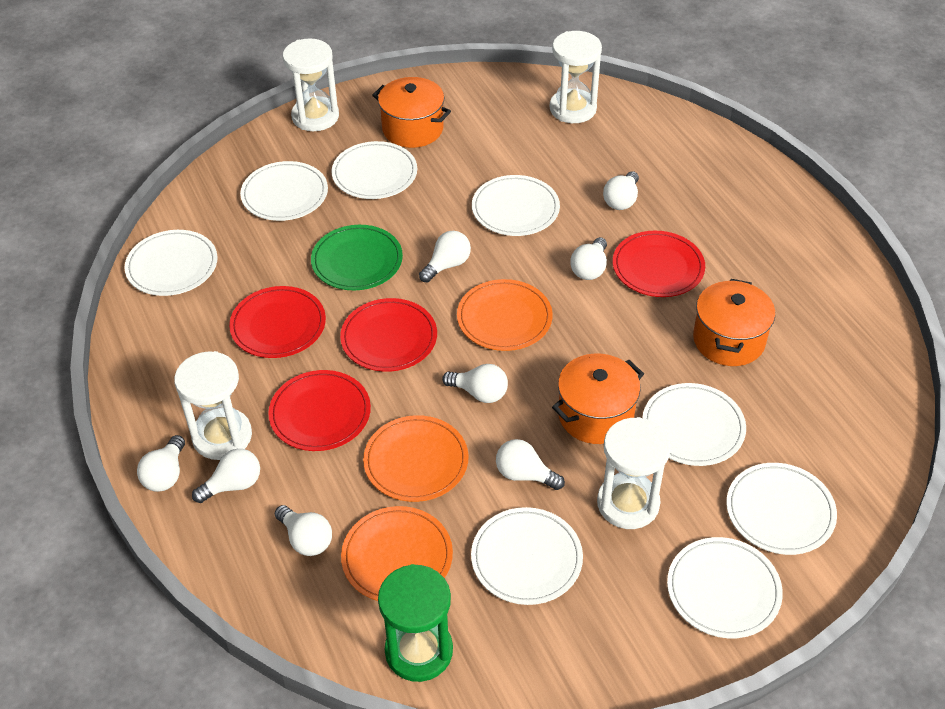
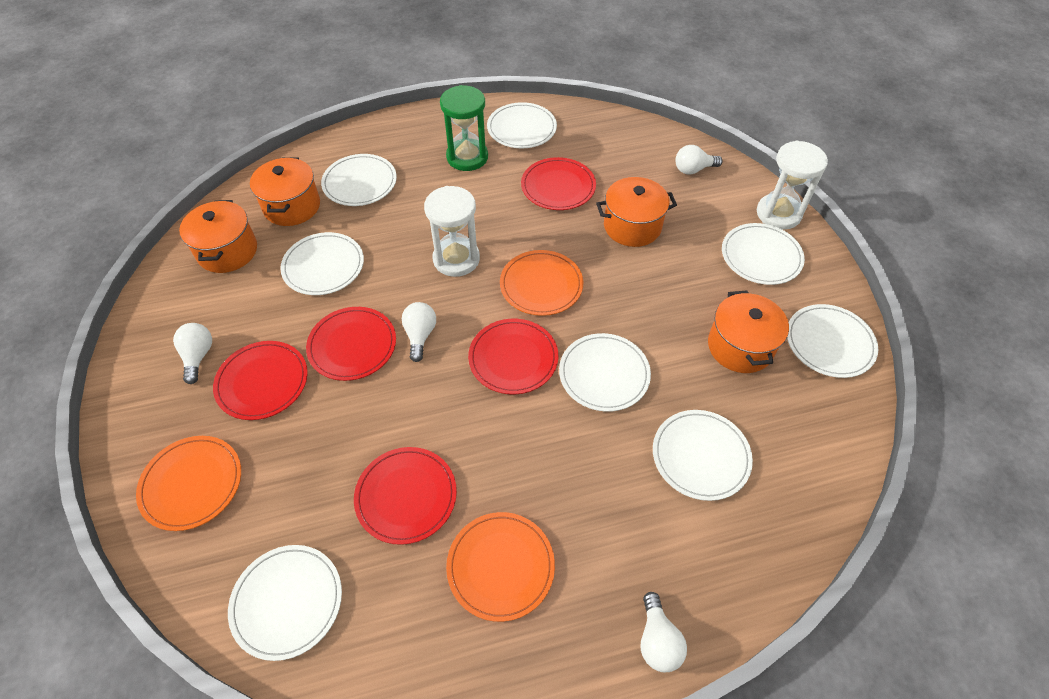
green plate: [311,225,403,290] = 1 -> none = 0
orange pot: [372,77,451,148] [552,353,644,444] [693,279,775,366] = 3 -> [179,200,257,273] [250,158,320,226] [596,177,677,247] [708,291,789,373] = 4
red plate: [229,286,326,358] [268,370,371,451] [340,298,437,372] [613,231,705,297] = 4 -> [213,341,308,420] [306,307,396,381] [354,447,457,545] [468,319,558,394] [521,157,596,210] = 5
white hourglass: [174,351,252,460] [283,38,339,131] [550,31,602,123] [597,417,671,529] = 4 -> [424,186,480,277] [757,141,828,230] = 2
white light bulb: [137,435,185,492] [192,449,260,503] [275,505,332,556] [419,231,471,283] [442,364,508,403] [496,439,565,490] [570,237,607,280] [603,171,639,210] = 8 -> [173,323,212,384] [402,302,436,362] [641,592,687,672] [675,145,723,175] = 4

